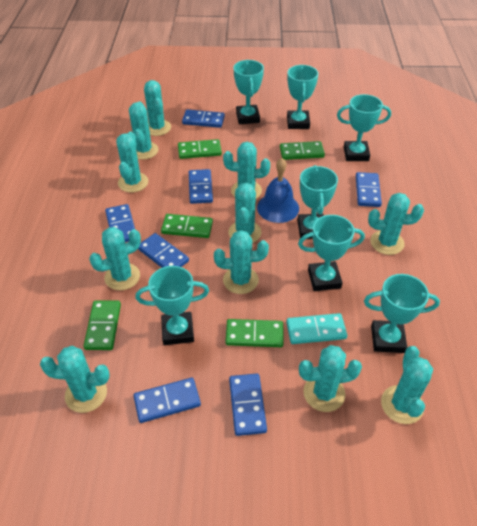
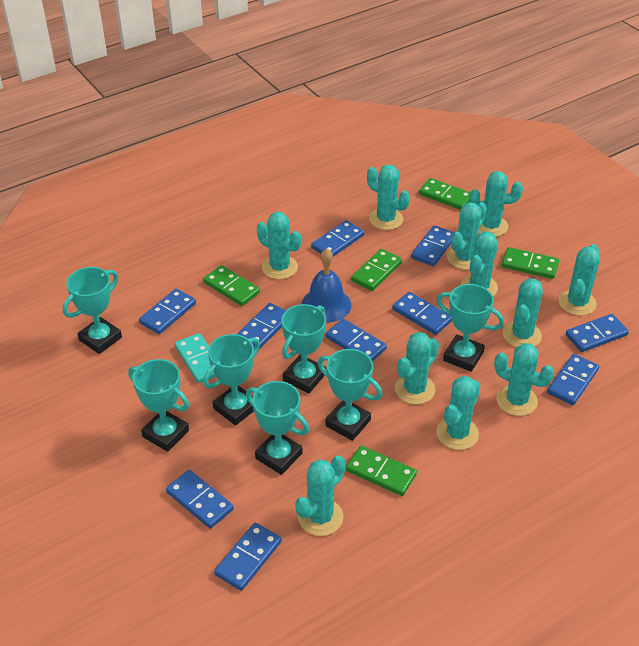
blue domino: [105,204,135,242] [134,378,201,423] [138,233,189,268] [182,109,225,128] [189,169,213,204] [229,374,267,436] [356,172,382,207] = 7 -> [139,289,196,334] [166,470,234,529] [214,523,282,591] [237,303,286,349] [311,220,364,257] [326,319,387,361] [392,292,452,335] [411,225,455,266] [547,354,599,405] [566,314,629,352] = 10

